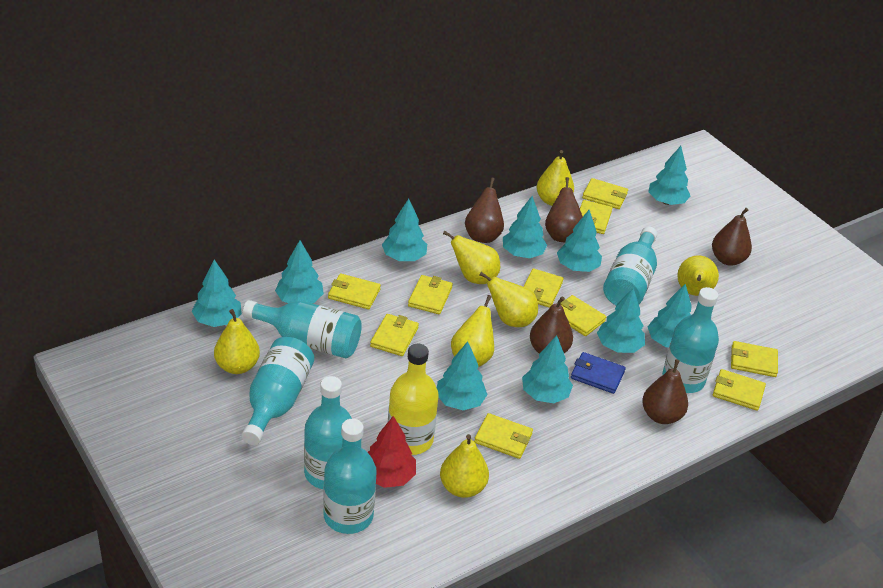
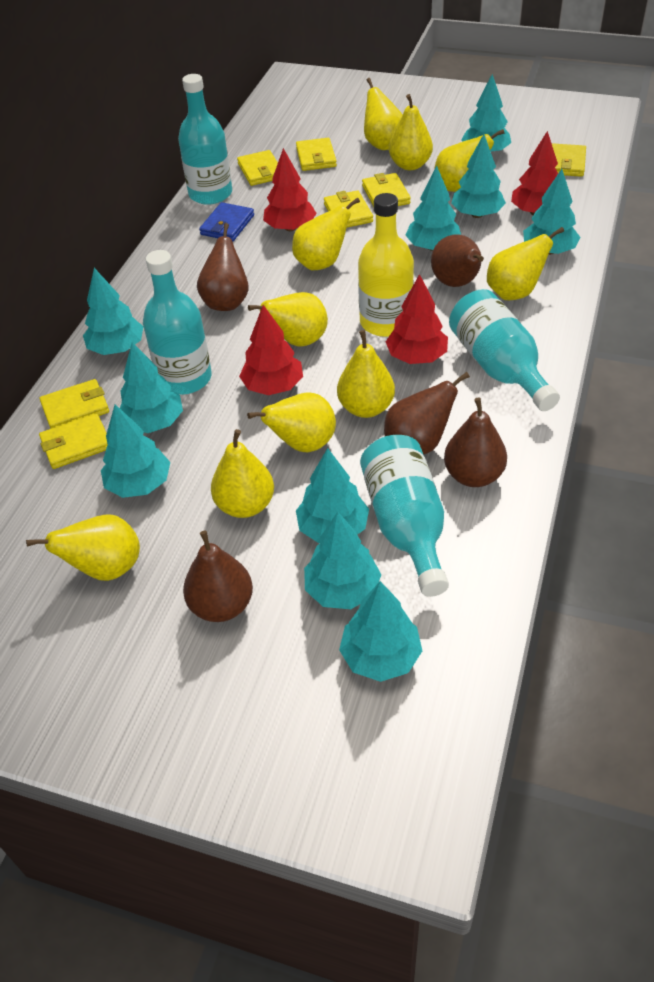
red tree: [368,416,416,488] = 1 -> [239,305,303,395] [263,148,317,231] [386,274,448,364] [511,131,558,215] = 4
turquoise bottle: [241,337,314,445] [243,300,362,358] [304,376,352,489] [323,419,377,534] [603,227,657,306] [662,287,719,393] = 6 -> [143,250,212,395] [178,74,232,205] [360,435,449,597] [449,289,560,411] = 4
yellow pear: [214,309,260,374] [440,434,489,498] [443,230,500,284] [451,295,494,367] [479,272,538,327] [537,150,574,206] [677,255,719,296] = 7 -> [26,514,140,581] [211,429,274,518] [247,392,336,452] [248,292,328,347] [292,197,360,270] [337,330,395,418] [364,78,403,150] [389,94,433,170] [434,129,504,192] [487,227,564,300] = 10
yellow wallet: [328,273,381,309] [370,314,419,356] [408,275,453,314] [474,413,533,459] [523,268,563,308] [560,295,606,336] [580,200,612,234] [582,178,628,209] [713,369,766,411] [731,341,778,377] = 10 -> [39,379,109,429] [39,413,108,469] [237,150,278,186] [296,138,337,171] [324,190,373,228] [362,173,411,207] [552,143,586,177] = 7

